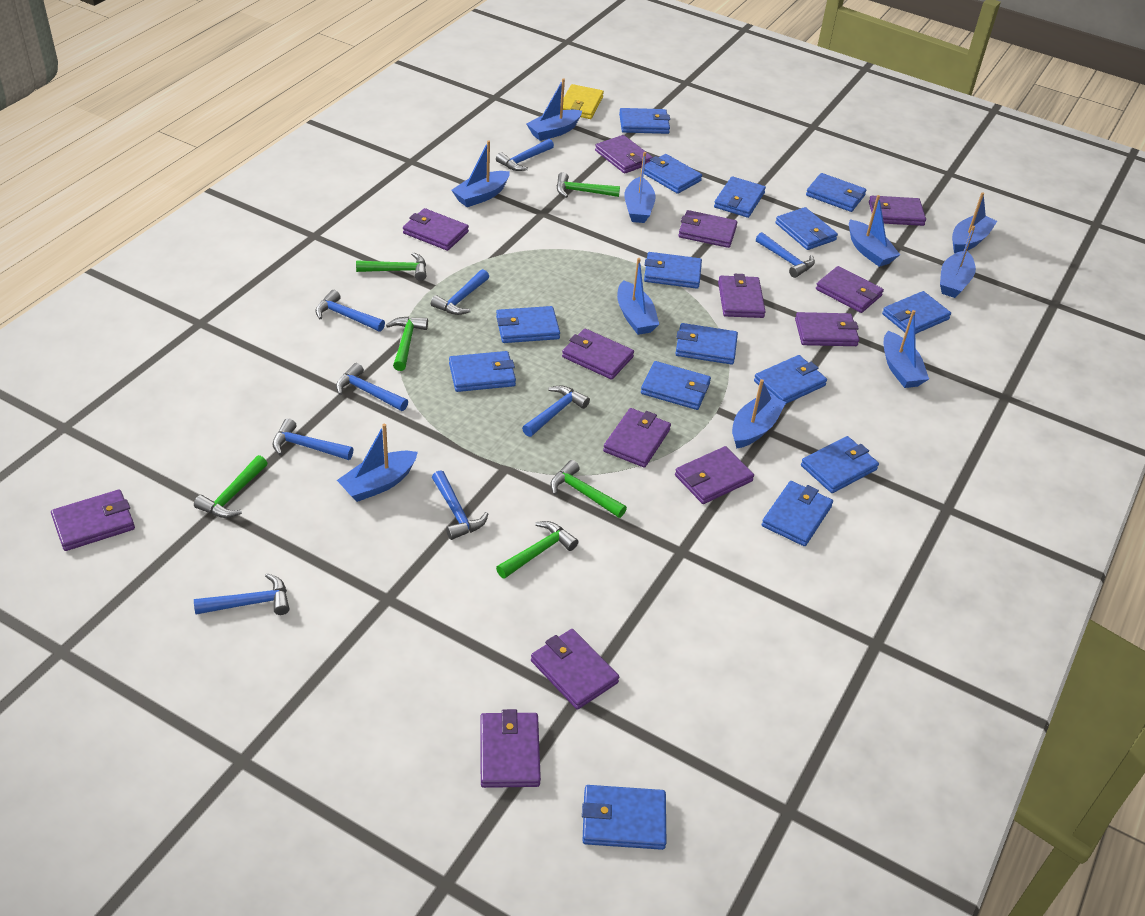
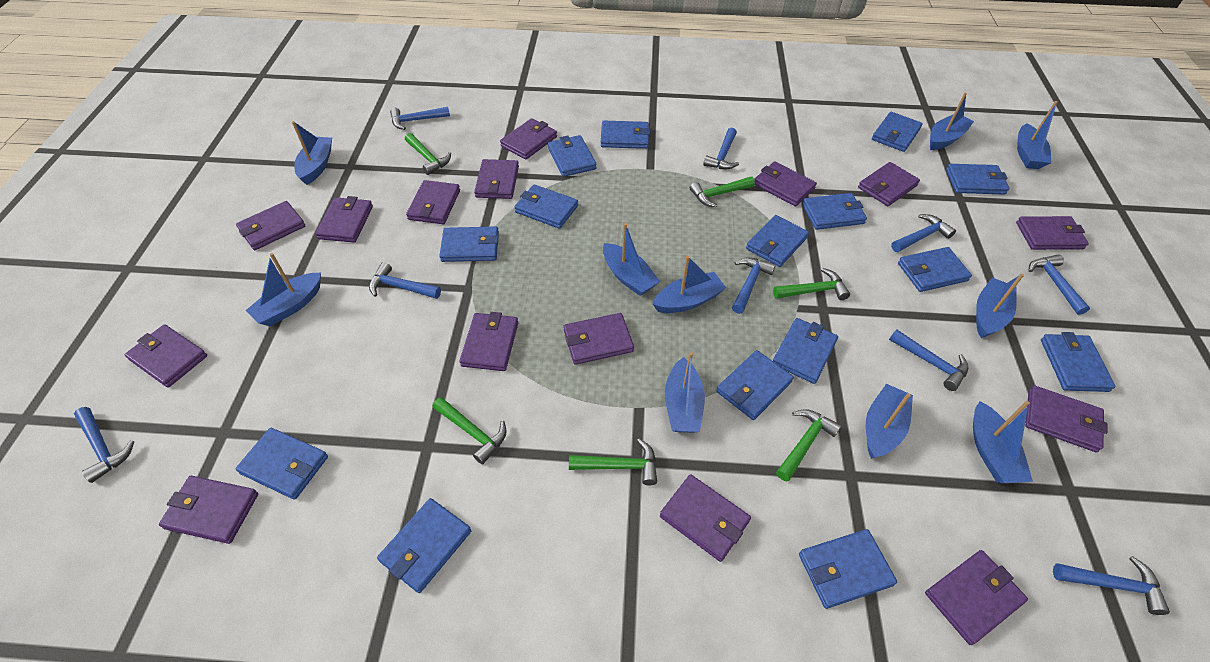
purple wallet: [51,490,135,551] [403,208,469,251] [480,709,541,788] [531,629,619,710] [562,329,634,380] [595,135,653,174] [603,408,671,468] [675,446,754,504] [678,210,737,248] [718,274,766,318] [795,312,859,346] [816,266,884,313] [869,196,926,226] = 13 -> [125,324,207,388] [159,476,258,544] [236,201,305,250] [315,196,373,243] [406,180,460,224] [460,312,518,371] [474,159,519,199] [500,118,557,160] [564,313,634,365] [660,474,751,562] [754,161,817,207] [858,162,920,206] [925,550,1028,645] [1016,216,1089,250] [1025,386,1108,452] = 15
yellow wallet: [563,84,604,119] = 1 -> none = 0

